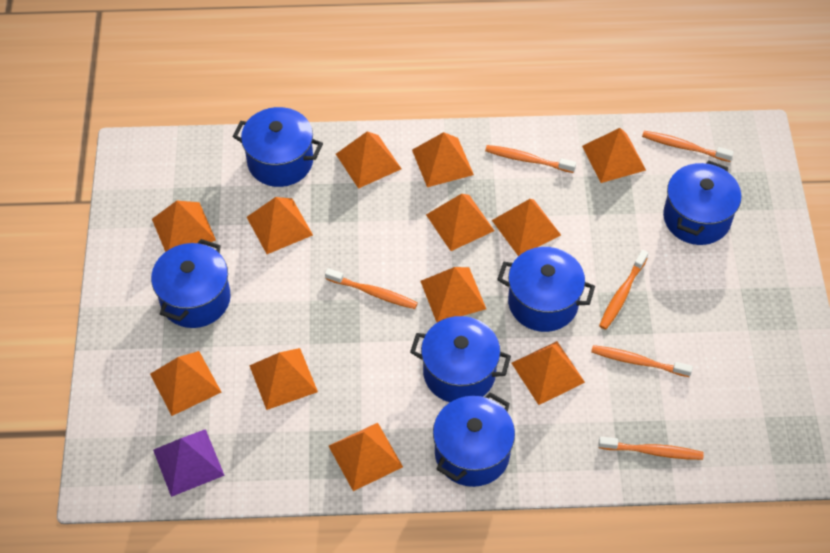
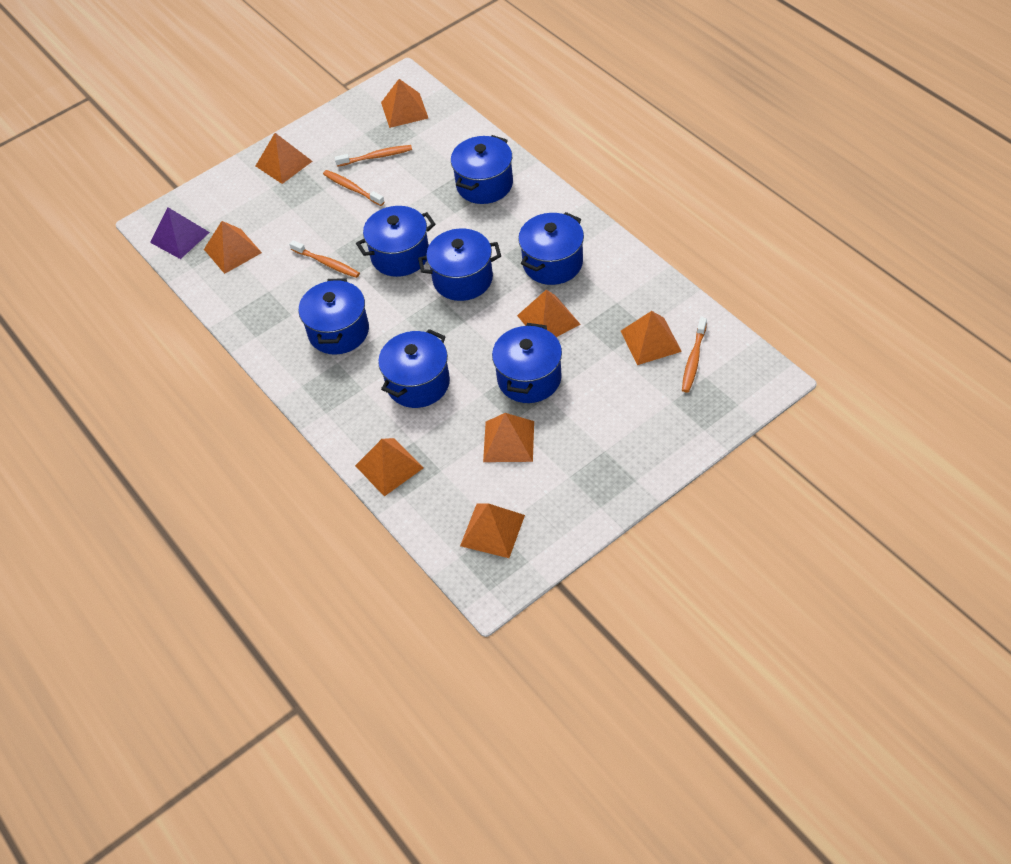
blue pot: [151,239,231,328] [232,107,323,187] [410,316,511,402] [433,392,515,487] [497,247,595,332] [663,160,741,245] = 6 -> [299,278,369,355] [356,206,436,277] [378,329,450,408] [418,228,501,301] [451,135,513,204] [492,323,562,403] [518,212,584,285] = 7
orange pyramid: [150,351,221,416] [152,201,216,252] [247,197,313,254] [249,348,318,410] [329,423,403,491] [336,131,401,189] [412,132,474,187] [421,267,486,323] [426,194,494,251] [492,199,561,256] [511,341,585,405] [582,128,646,183] = 12 -> [204,221,262,274] [256,133,312,184] [355,438,423,496] [381,79,428,128] [460,503,525,558] [483,413,534,462] [517,290,581,337] [621,311,682,365] = 8
orange toothbrush: [325,268,418,309] [485,145,576,173] [591,345,693,377] [598,437,704,460] [599,250,648,330] [642,131,734,162] = 6 -> [289,240,360,278] [323,170,384,206] [335,145,412,167] [682,317,707,392] = 4

